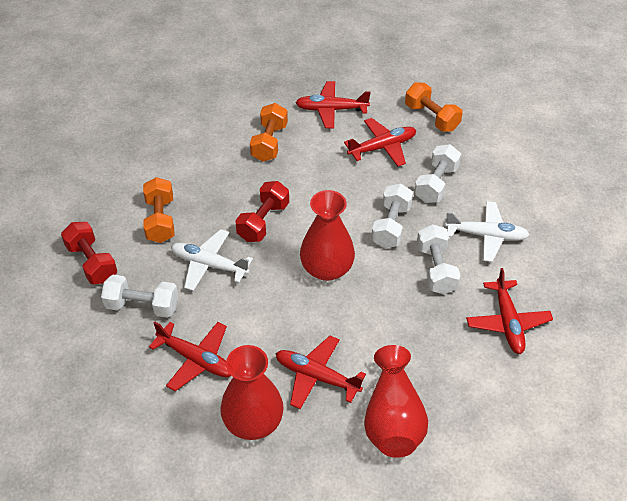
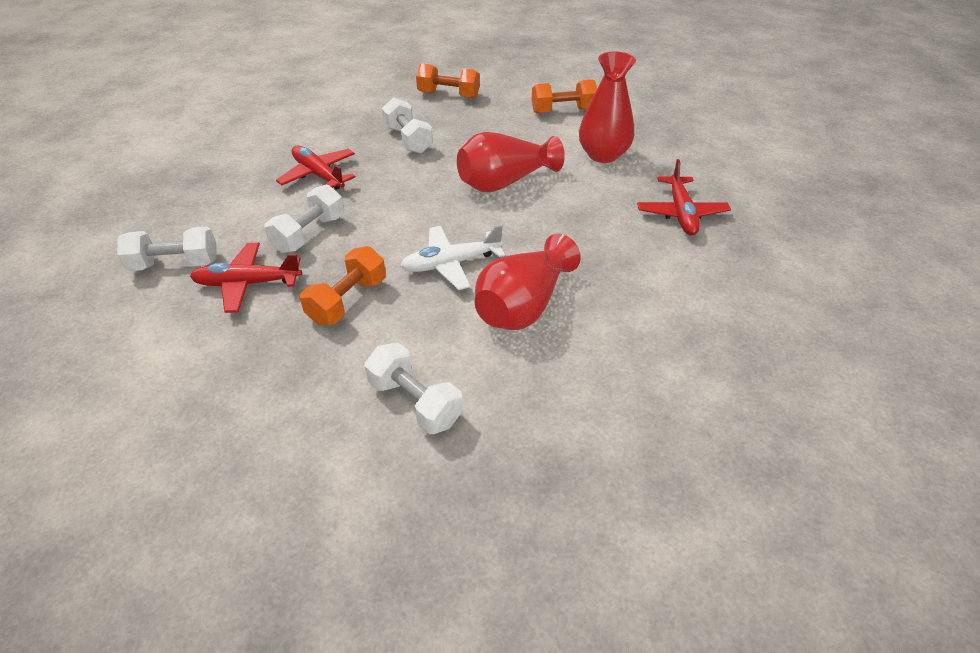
red dumbbell: [61,222,117,284] [235,181,289,242] = 2 -> none = 0
red plane: [149,321,231,391] [276,336,366,409] [295,81,371,128] [344,118,416,167] [466,268,553,354] = 5 -> [190,243,302,313] [276,146,355,190] [637,159,731,235] = 3
white plane: [171,229,253,291] [444,201,530,262] = 2 -> [400,225,505,290] = 1

